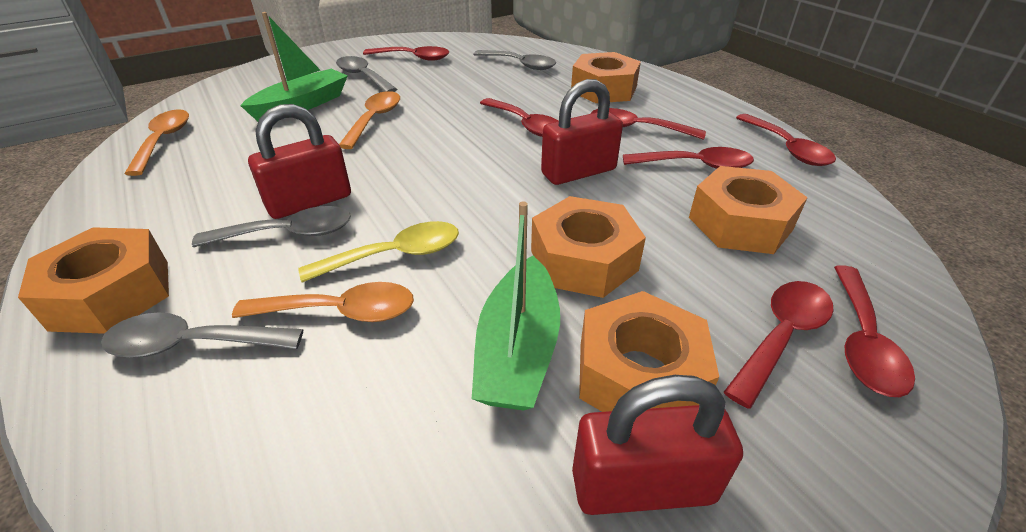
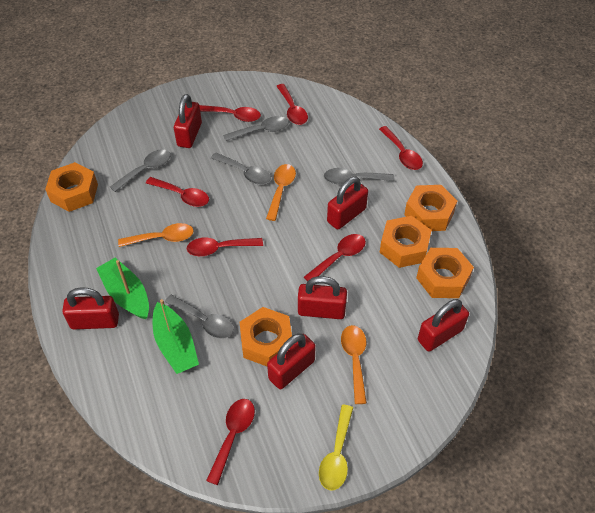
grey spoon: [101,312,303,358] [192,206,351,247] [336,56,397,92] [473,50,556,70] = 4 -> [110,149,170,192] [165,295,234,339] [211,152,271,185] [223,116,289,141] [324,168,394,184] = 5
red padlock: [248,104,351,219] [541,79,623,185] [572,375,743,515] = 3 -> [62,287,119,329] [174,94,202,148] [267,333,316,389] [298,276,347,319] [327,177,368,230] [418,299,469,352] = 6

